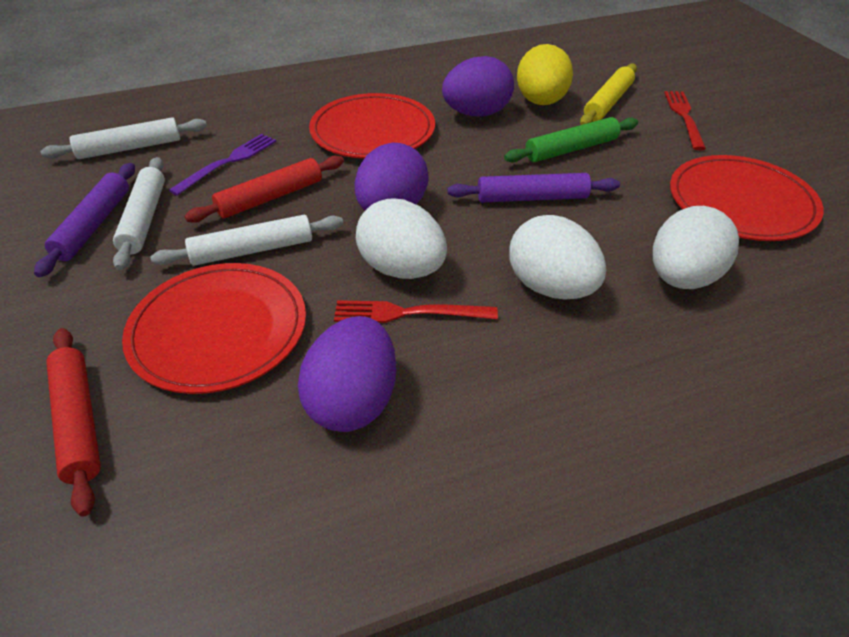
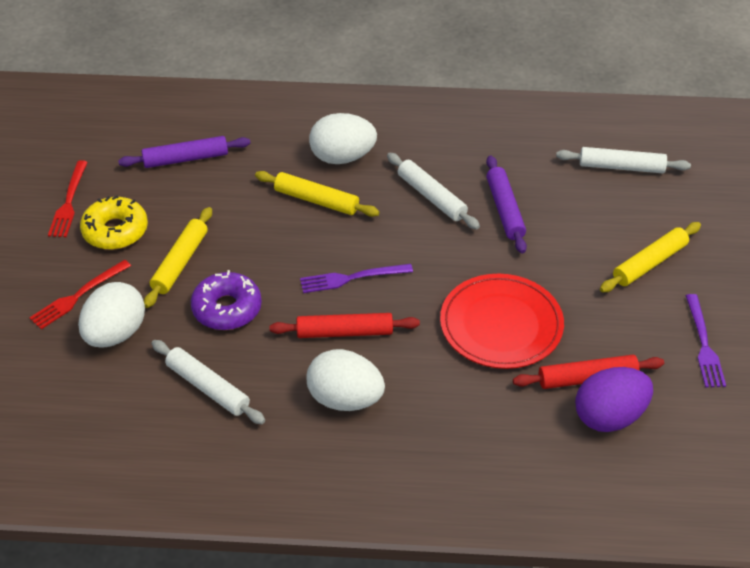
green rolling pin: [504,117,638,163] = 1 -> none = 0
purple donut: none = 0 -> [191,270,262,330] = 1
purple egg: [298,316,397,432] [355,142,429,210] [442,56,514,117] = 3 -> [575,367,653,432] = 1
purple fork: [169,134,277,196] = 1 -> [300,264,413,293] [686,294,726,387] = 2
red plate: [122,263,306,394] [309,93,435,159] [670,155,824,241] = 3 -> [440,274,564,369] = 1
yellow donut: none = 0 -> [80,196,148,250] = 1
yellow egg: [517,44,573,105] = 1 -> none = 0
yellow rolling pin: [580,63,637,125] = 1 -> [144,207,212,308] [255,171,379,217] [600,222,701,292] = 3

